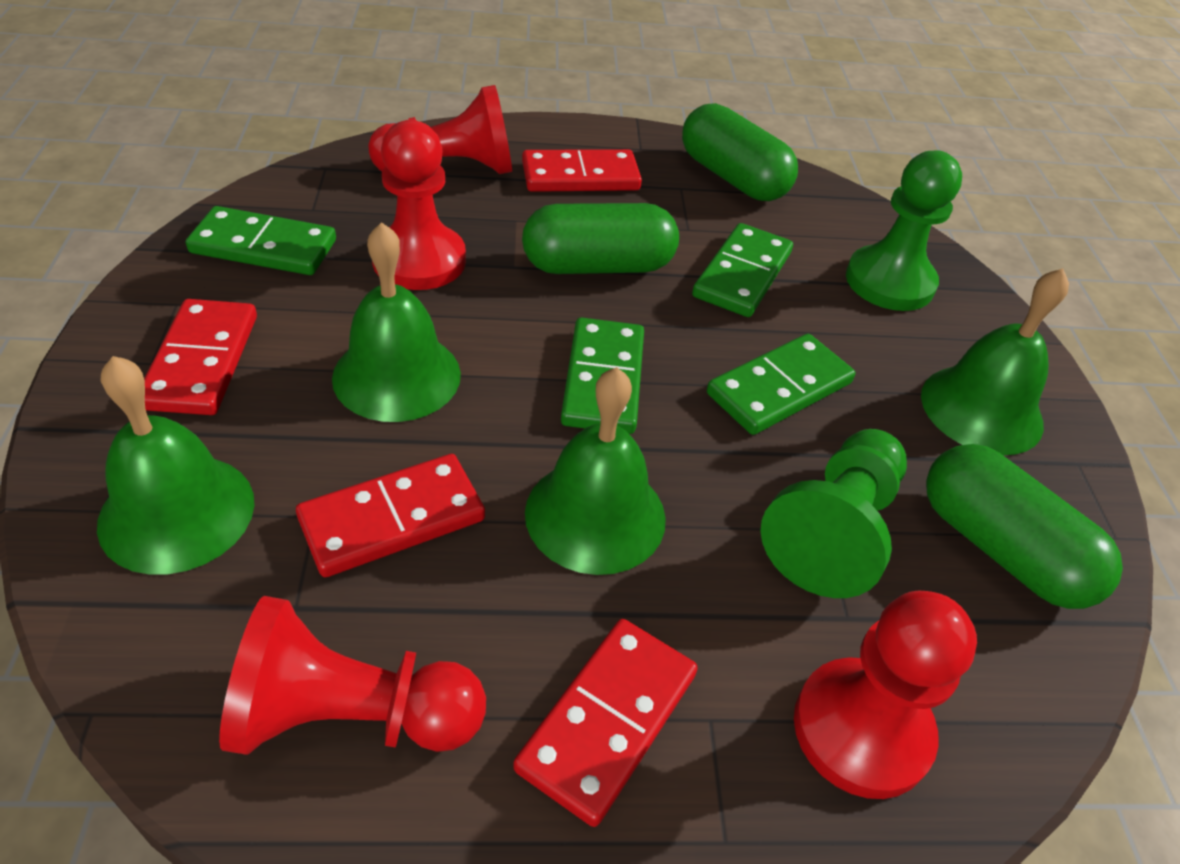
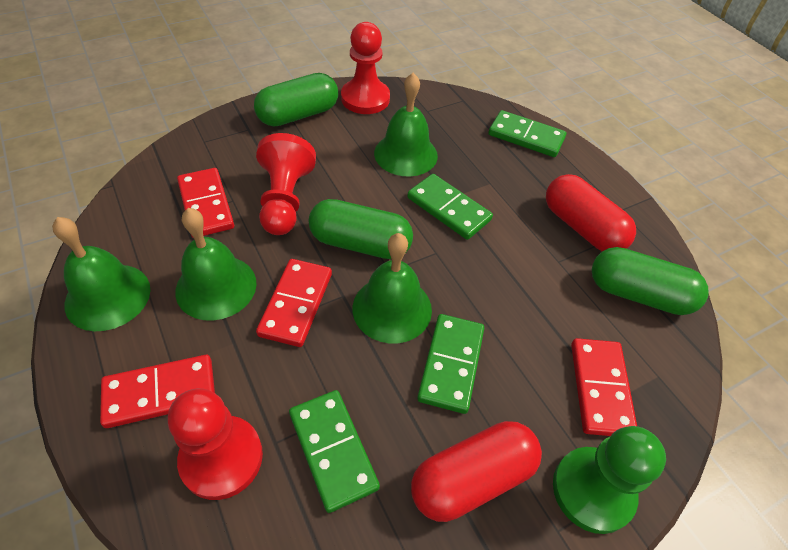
green pawn: [760,429,907,598] [846,150,962,311] = 2 -> [553,426,666,534] = 1
red capsule: none = 0 -> [411,421,542,522] [546,174,636,251] = 2
red pawn: [219,596,486,755] [368,85,512,174] [372,120,466,290] [794,590,977,799] = 4 -> [168,388,263,500] [256,133,316,235] [341,22,390,114] = 3

